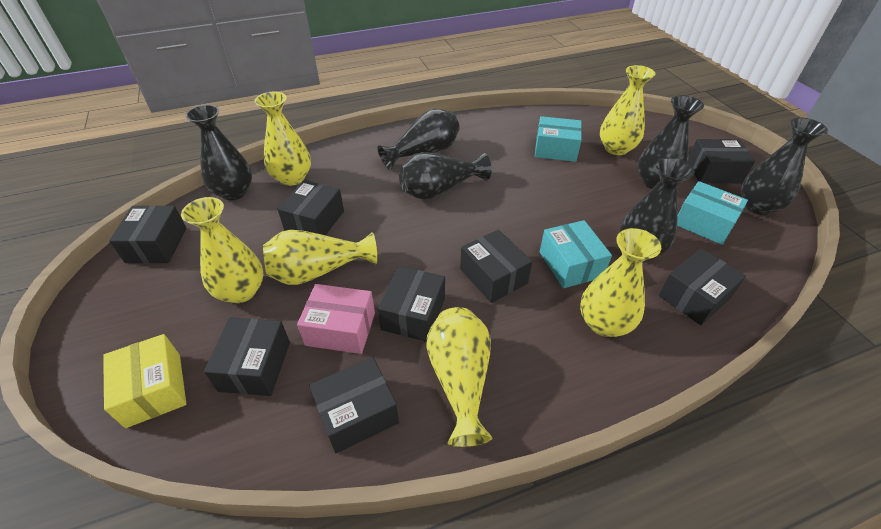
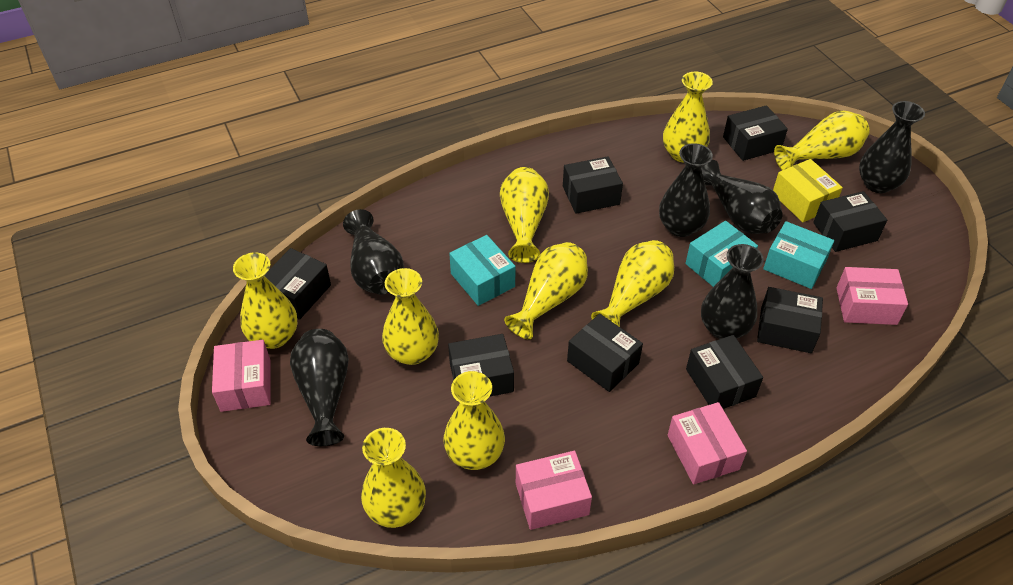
pink box: [297,284,375,354] = 1 -> [212,340,271,412] [516,451,592,530] [668,402,747,485] [836,267,908,325] = 4
yellow vase: [181,197,263,303] [255,91,311,186] [263,230,377,285] [426,307,492,447] [580,228,661,337] [600,65,656,155] = 6 -> [233,252,298,349] [361,428,426,528] [382,268,439,365] [443,371,505,470] [500,167,549,263] [504,242,588,339] [591,240,674,327] [663,72,713,163] [774,111,870,170] = 9

